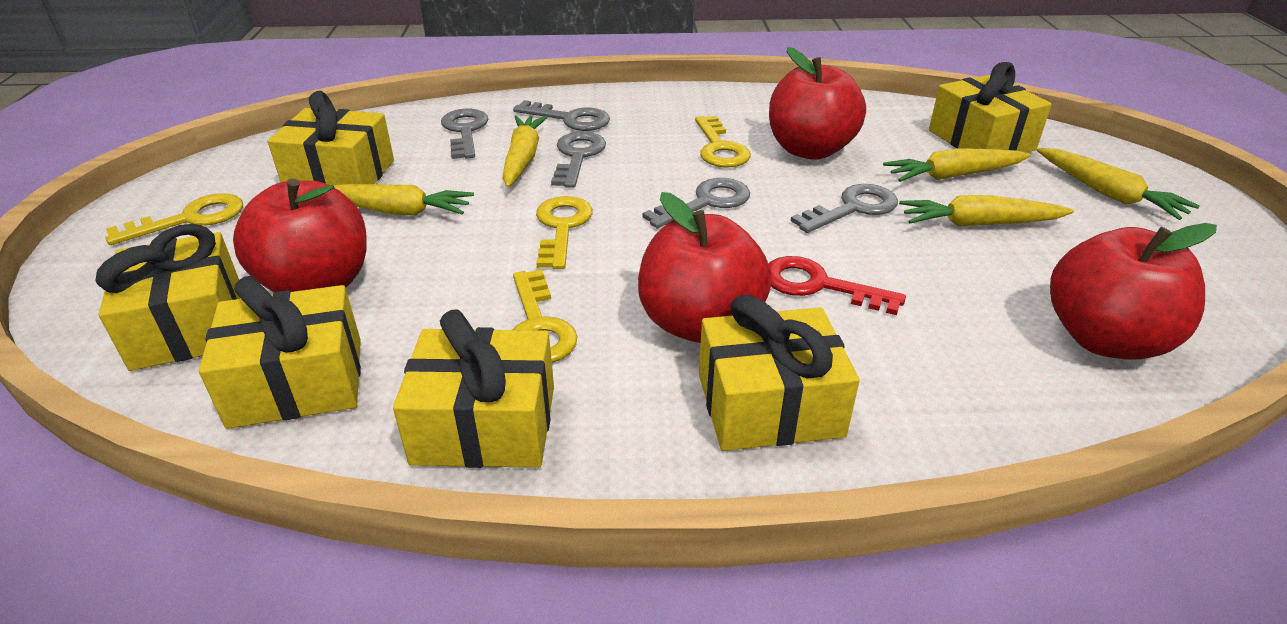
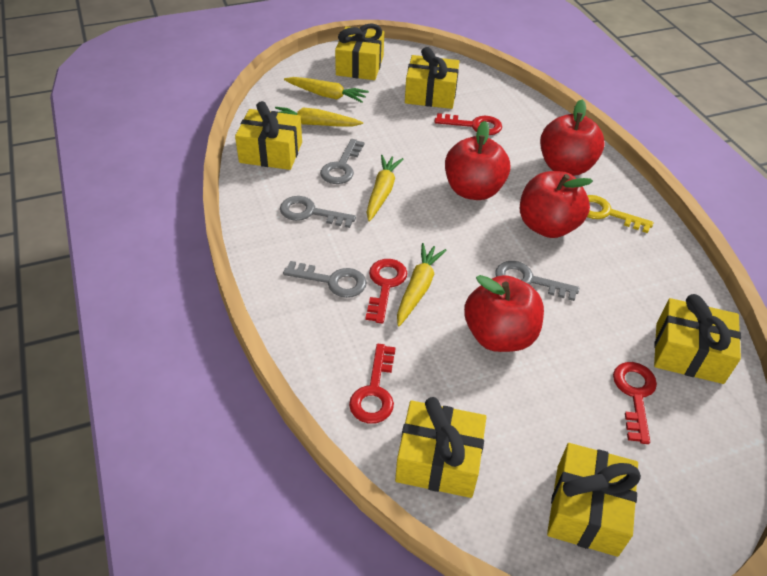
grey key: [441,108,488,159] [513,100,610,131] [551,131,606,188] [642,178,750,228] [791,184,898,233] = 5 -> [280,196,356,228] [283,261,367,298] [320,139,365,184] [495,261,579,301] = 4
red key: [769,256,906,315] = 1 -> [349,344,396,424] [365,259,407,324] [435,113,502,135] [613,362,657,444] = 4
yellow carrot: [333,184,474,216] [502,115,548,188] [883,148,1031,182] [899,195,1074,227] [1037,148,1200,220] = 5 -> [275,107,363,126] [284,77,369,103] [367,155,403,222] [397,243,446,326] = 4
yellow key: [105,193,243,245] [513,270,578,363] [536,196,593,269] [695,116,751,168] = 4 -> [587,195,654,233] = 1

